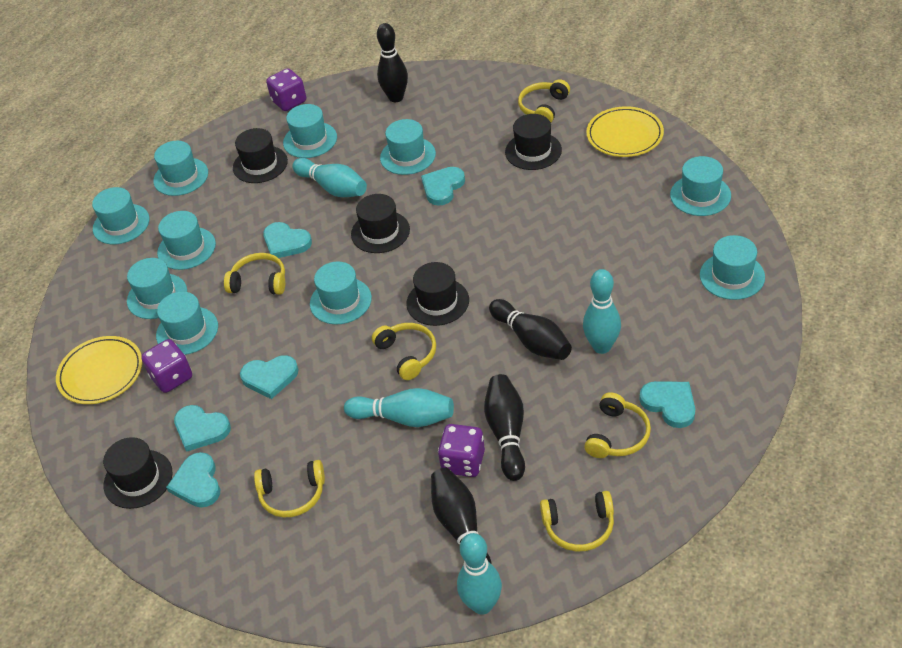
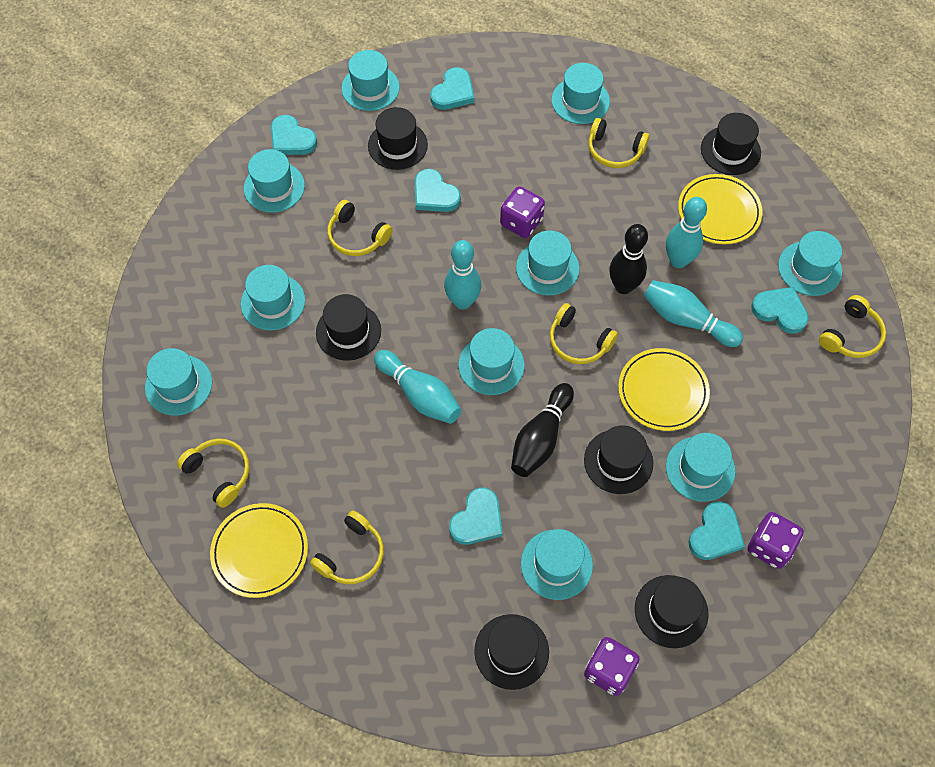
black bowling pin: [377,23,408,102] [431,468,492,564] [484,374,525,481] [489,299,572,360] = 4 -> [511,383,574,477] [609,224,648,294] = 2
black hat: [103,437,173,509] [233,128,288,183] [351,194,410,253] [406,262,469,326] [505,114,562,170] = 5 -> [316,294,381,361] [368,107,428,170] [474,614,549,690] [584,425,653,494] [635,575,708,648] [701,113,761,175] = 6
yellow plate: [56,336,142,404] [586,106,664,157] = 2 -> [210,503,308,598] [618,348,710,431] [678,174,763,244] = 3

